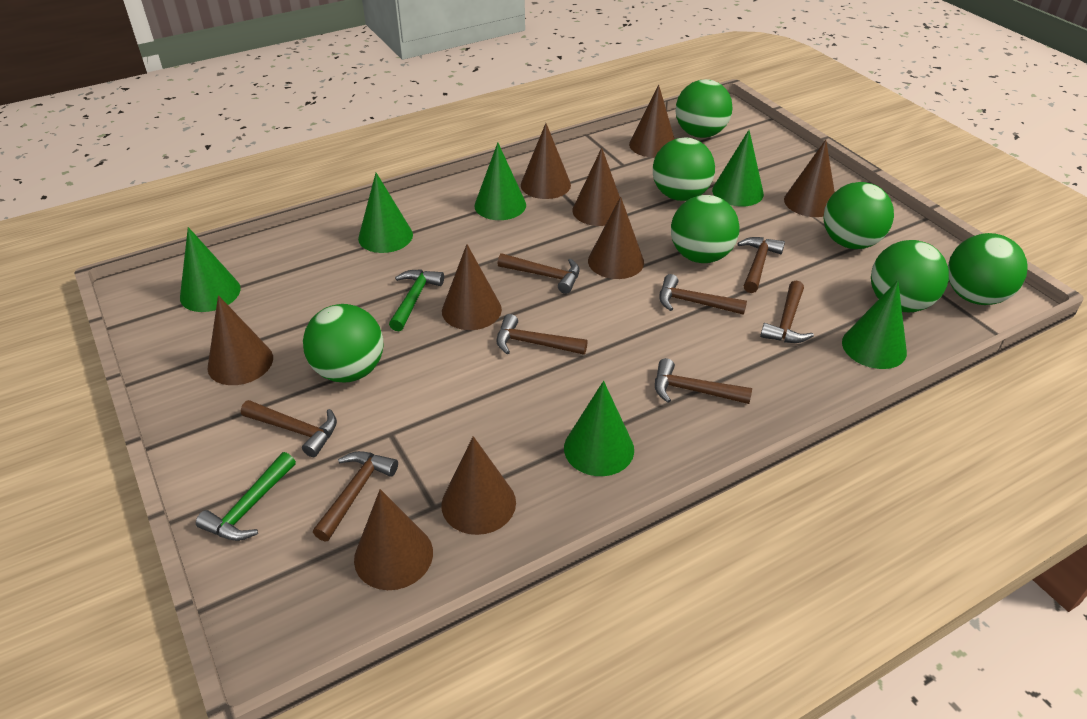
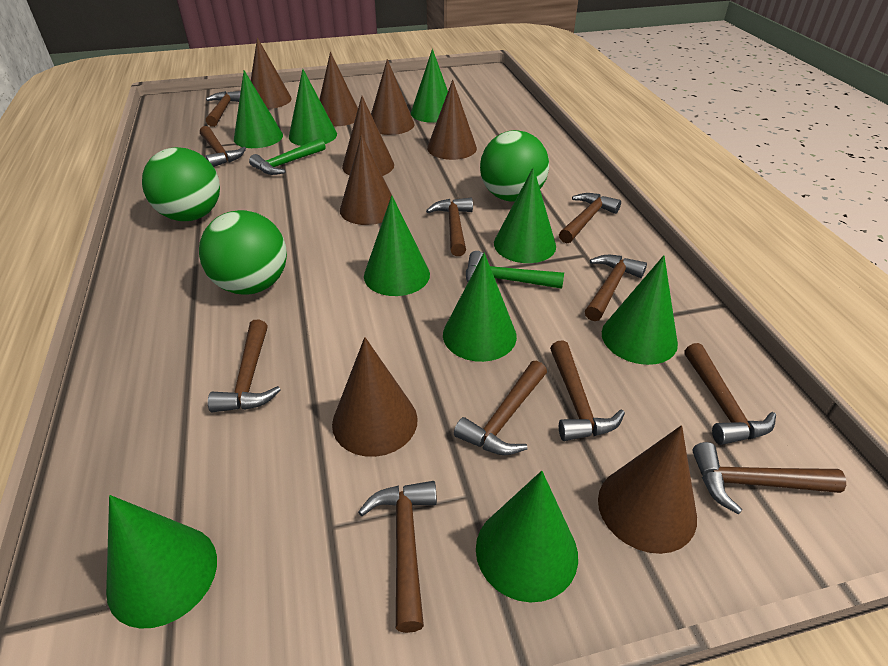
brown cone: [208,295,273,385] [354,489,433,590] [441,436,516,535] [442,244,502,330] [521,123,571,199] [572,148,620,226] [588,196,644,279] [629,85,675,158] [784,140,835,217] = 9 -> [251,37,292,109] [319,52,358,126] [332,337,418,457] [340,134,392,225] [342,96,394,176] [371,59,414,135] [427,80,477,160] [598,425,697,554] = 8
brown hammer: [241,400,337,457] [313,451,398,541] [496,314,588,355] [497,253,580,294] [655,358,752,404] [659,274,747,315] [737,237,785,293] [760,281,814,343] = 8 -> [200,126,246,167] [206,91,241,127] [208,320,281,412] [358,481,437,633] [426,198,473,256] [454,361,547,455] [550,340,625,441] [559,193,621,243] [585,255,647,321] [684,343,776,445] [692,442,846,515] = 11
green ball: [303,304,383,383] [653,137,715,201] [671,195,740,263] [676,79,733,138] [823,182,894,249] [871,240,949,312] [948,233,1027,305] = 7 -> [142,147,220,221] [199,210,287,295] [480,130,549,202] = 3
green cone: [180,227,241,312] [358,173,413,253] [474,143,526,220] [564,381,634,476] [712,130,764,207] [842,280,907,369] = 6 -> [106,495,217,629] [234,71,283,148] [289,69,337,146] [364,195,430,296] [411,49,448,123] [443,253,517,362] [476,471,578,602] [494,167,556,263] [602,255,678,365] = 9

